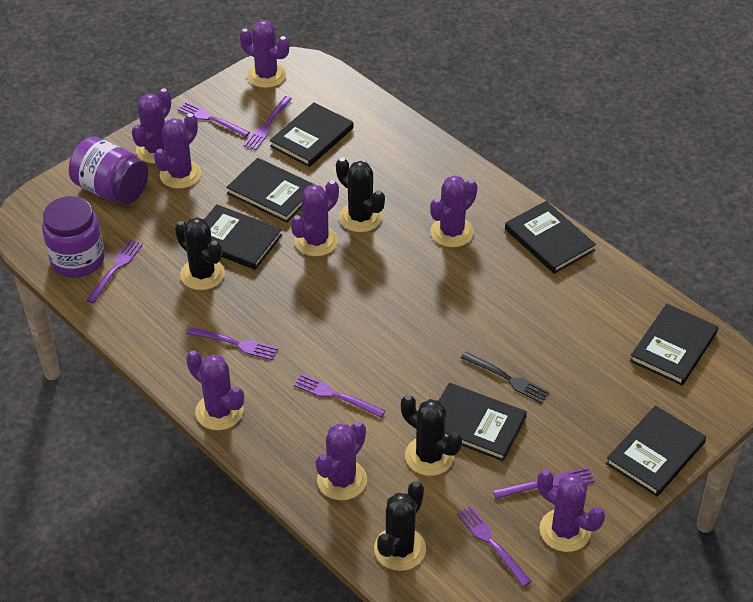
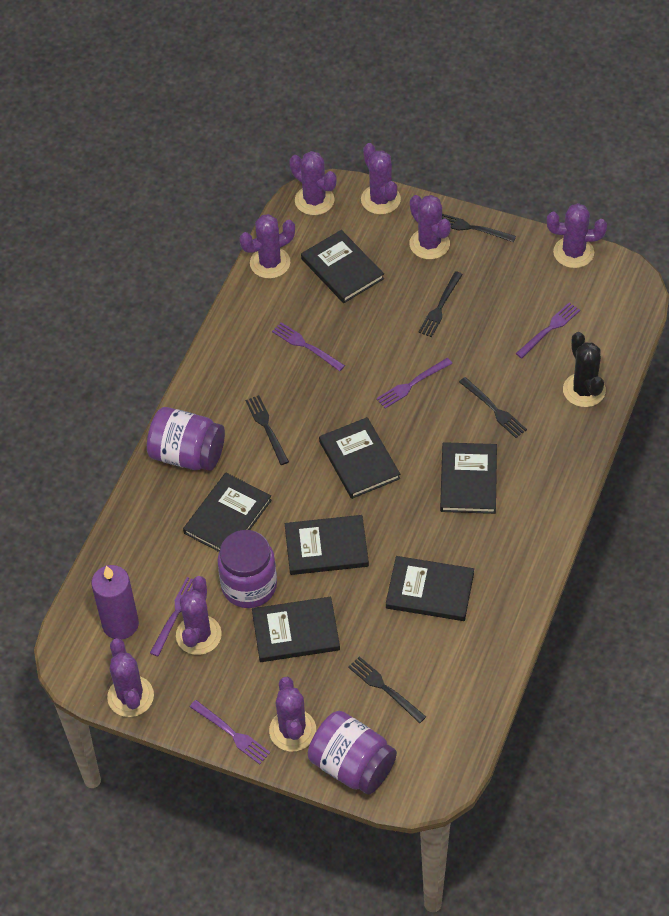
black cactus: [175,217,225,290] [336,158,385,232] [374,481,426,571] [401,395,462,476] = 4 -> [563,332,606,407] = 1
black fork: [461,352,550,403] = 1 -> [245,395,289,465] [348,657,426,723] [418,271,463,337] [442,214,516,242] [459,377,527,438] = 5
purple candle: none = 0 -> [91,565,139,639] = 1
purple fork: [86,239,143,303] [178,102,250,137] [186,327,278,360] [243,96,292,150] [294,374,386,418] [456,505,532,587] [493,467,595,499] = 7 -> [150,577,193,656] [190,700,270,764] [272,322,345,371] [376,358,452,409] [516,302,580,358] = 5
purple jar: [42,196,105,278] [69,136,148,204] = 2 -> [147,407,225,471] [217,530,277,608] [308,711,397,794] = 3

